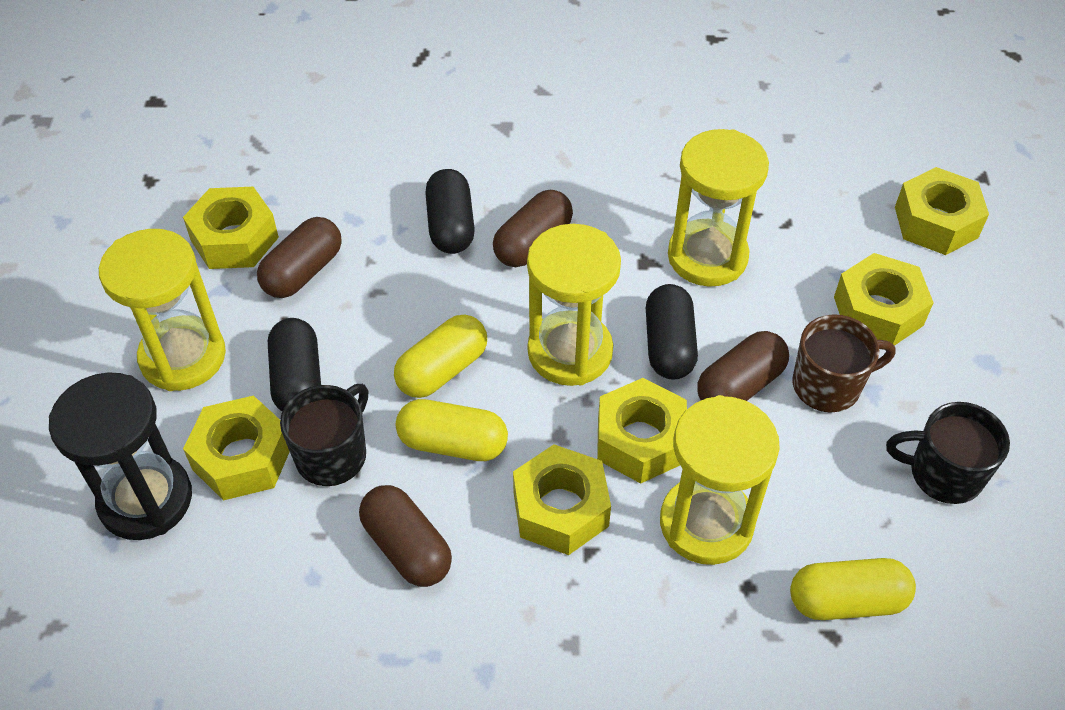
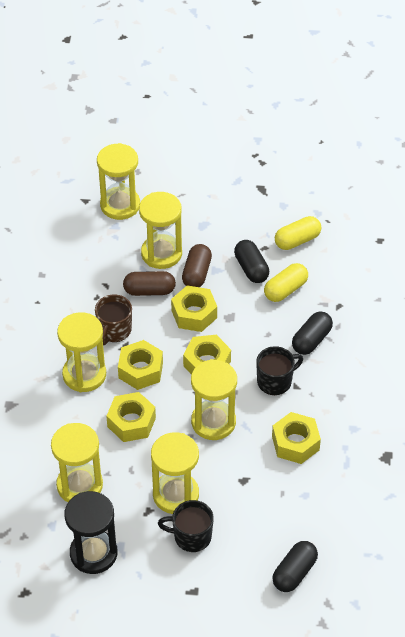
brown capsule: [257,217,341,298] [359,485,452,587] [493,190,573,267] [697,331,789,401] = 4 -> [123,271,176,296] [182,244,212,287] = 2
yellow capsule: [394,315,487,398] [396,399,508,461] [790,558,916,620] = 3 -> [264,263,308,302] [275,216,321,250] = 2
yellow hourglass: [99,229,226,391] [527,224,621,386] [660,395,780,565] [668,129,769,287] = 4 -> [51,423,103,502] [57,312,106,392] [97,143,140,220] [139,192,182,269] [151,432,199,514] [191,359,237,440] = 6
yellow nut: [183,187,279,269] [183,395,290,501] [513,444,611,555] [597,378,687,484] [834,253,934,346] [895,167,989,255] = 6 -> [106,392,156,442] [118,340,163,390] [171,285,217,332] [183,335,231,375] [272,412,321,464] = 5

